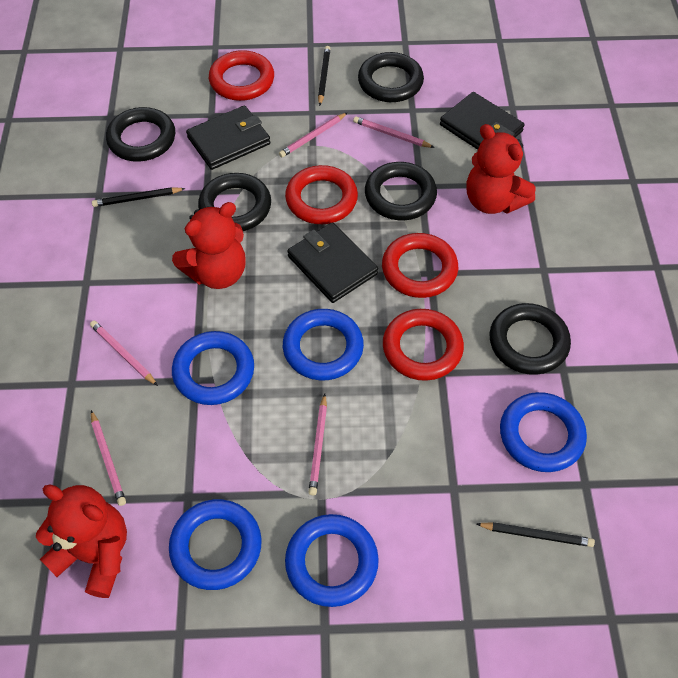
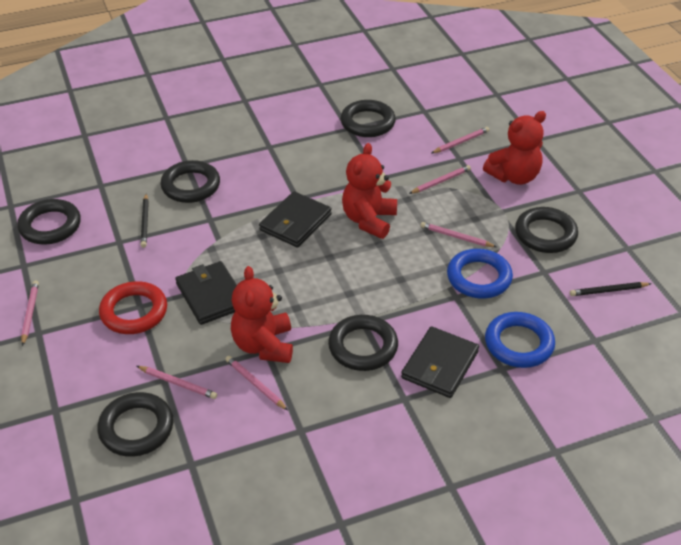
black pencil: [92,187,186,207] [318,46,330,106] [476,522,595,547] = 3 -> [141,194,149,248] [570,282,652,296] = 2
black ring: [106,107,175,162] [198,173,271,231] [358,52,424,102] [365,162,437,220] [489,303,571,375] = 5 -> [17,199,81,244] [97,392,173,457] [160,160,220,203] [328,315,398,371] [341,100,396,137] [515,207,578,253] = 6
blue ring: [169,499,262,590] [172,331,254,405] [283,309,364,380] [285,514,379,607] [500,392,587,472] = 5 -> [447,249,513,299] [485,312,555,368] = 2
pink pencil: [90,320,158,386] [91,410,126,506] [279,112,348,158] [308,394,327,495] [353,116,435,148] = 5 -> [21,280,39,346] [137,366,217,399] [225,356,288,410] [409,165,471,194] [420,222,497,247] [432,127,489,153] = 6
red ring: [209,50,274,101] [285,165,358,224] [382,233,458,298] [383,309,464,381] = 4 -> [99,281,167,334] = 1

